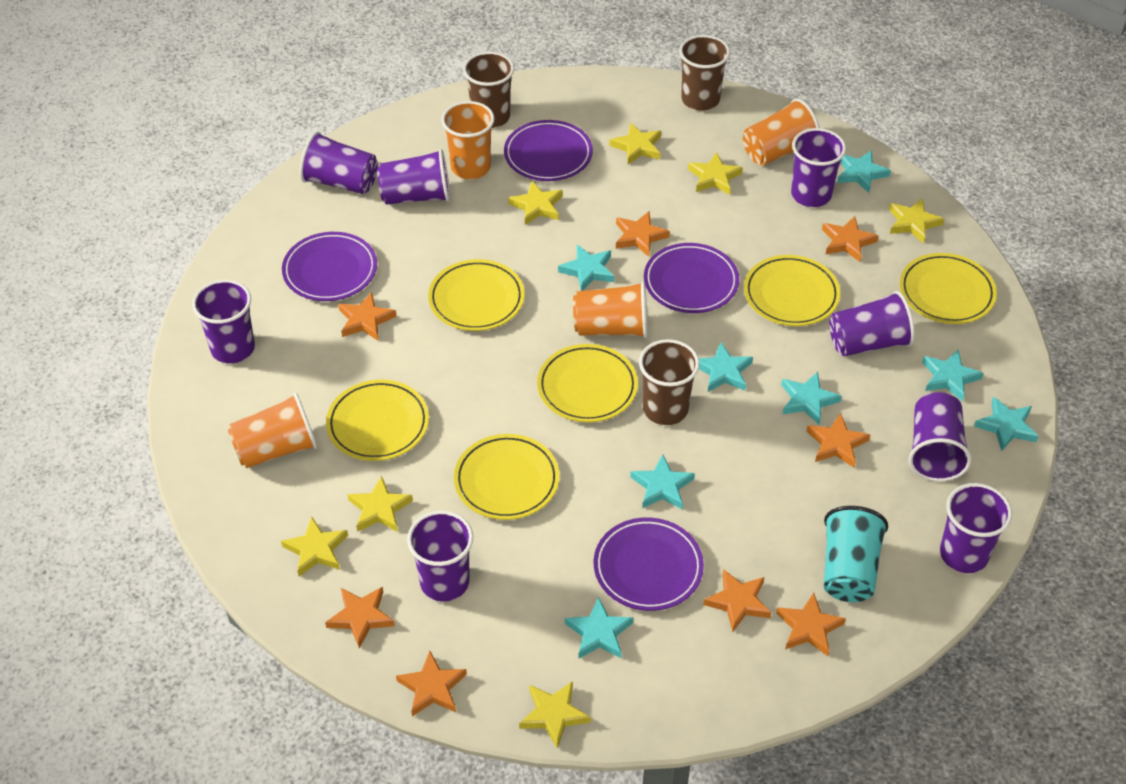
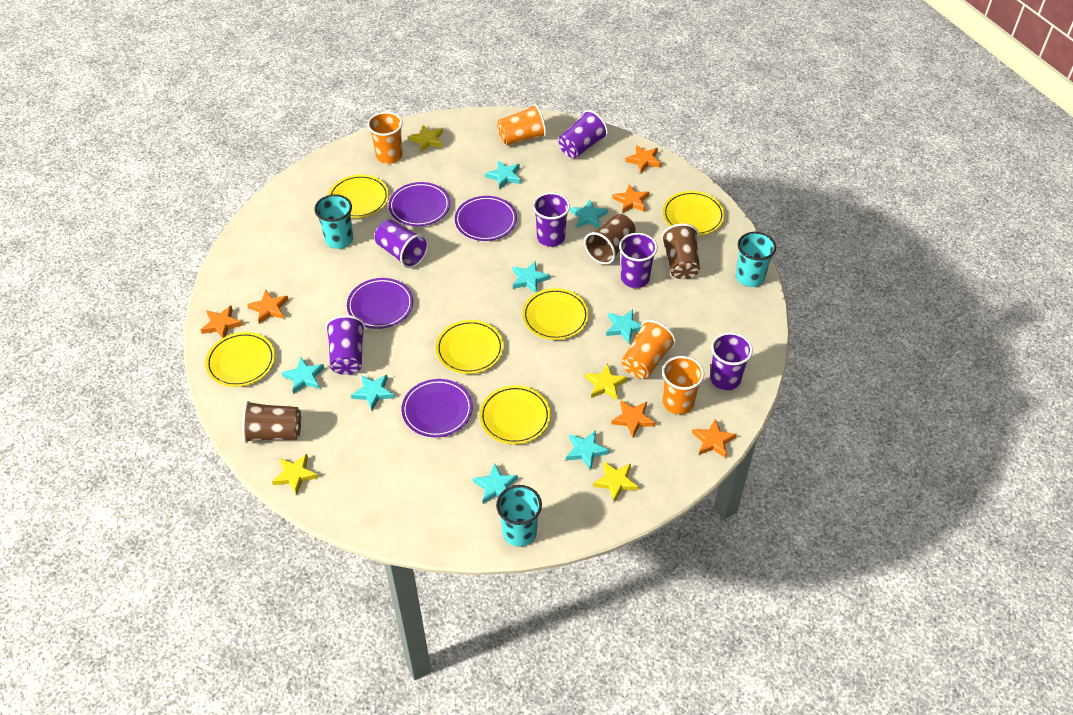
orange star: [325,587,395,648] [338,292,397,341] [396,651,467,717] [616,211,670,257] [703,569,771,632] [776,593,846,656] [806,413,870,468] [822,216,879,262] = 8 -> [201,306,243,338] [247,289,288,324] [611,400,655,438] [612,184,649,213] [625,145,661,173] [692,419,737,458] = 6
purple cup: [192,280,255,363] [300,132,378,194] [377,149,450,205] [407,511,473,602] [791,128,846,207] [829,291,915,356] [909,392,972,481] [940,483,1012,573] = 8 -> [325,315,365,375] [374,219,429,268] [533,192,570,247] [558,110,608,158] [619,233,658,288] [710,332,753,390] = 6
turquoise cup: [824,506,888,602] = 1 -> [314,194,353,249] [496,485,542,547] [736,232,776,287] = 3
yellow star: [281,516,348,576] [347,476,413,532] [508,181,563,225] [519,681,591,749] [609,123,661,165] [688,152,743,195] [889,198,944,244] = 7 -> [272,454,318,495] [409,124,443,152] [585,363,627,400] [593,461,638,502] = 4

